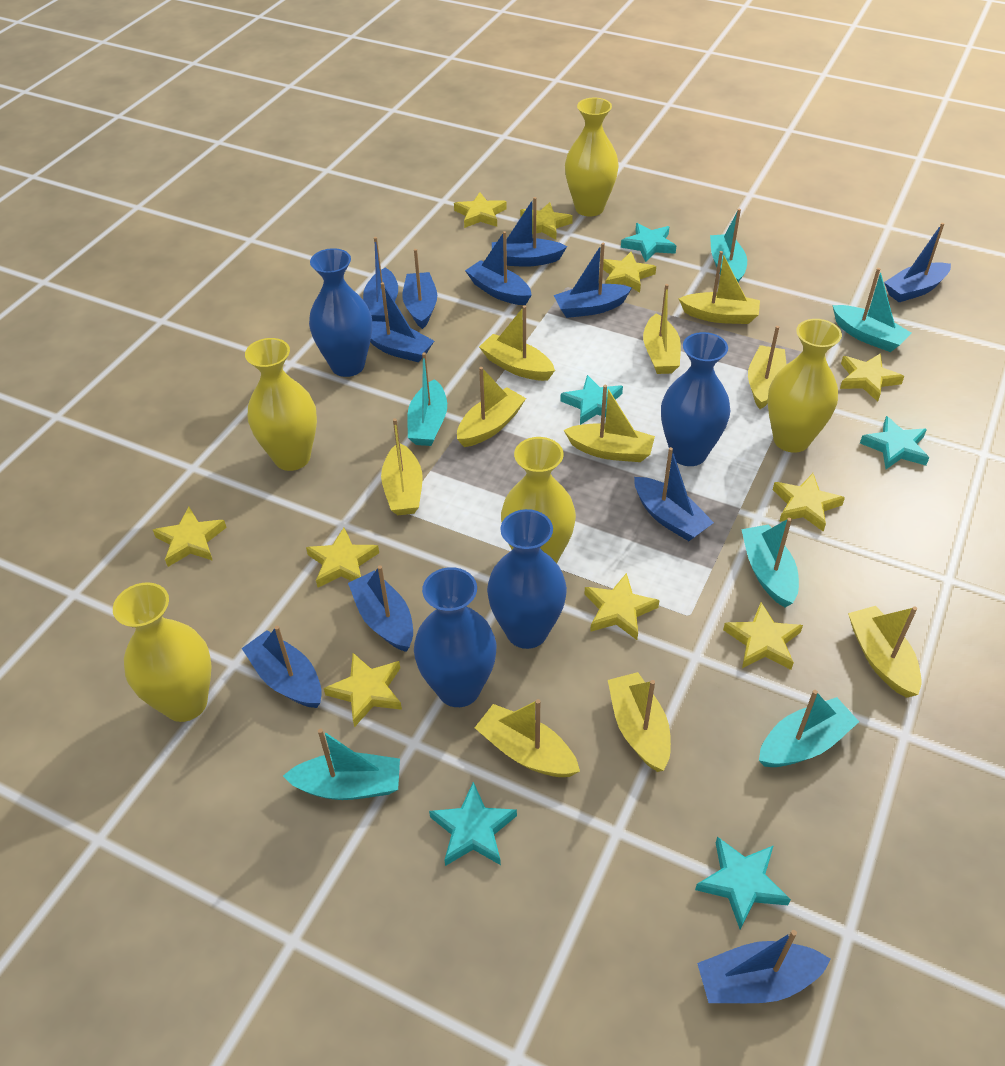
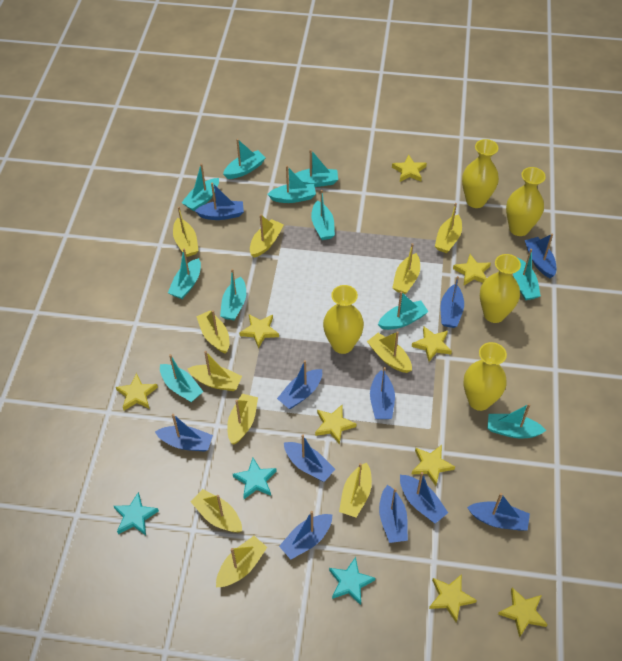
blue vase: [309,248,372,377] [414,567,496,707] [487,509,567,649] [661,332,730,466] = 4 -> none = 0
turquoise boat: [283,729,400,800] [407,352,447,446] [710,208,747,282] [741,518,799,608] [759,690,859,767] [833,268,912,352] = 6 -> [160,354,203,402] [168,248,201,299] [181,163,219,211] [220,269,246,320] [223,139,265,179] [267,166,316,203] [295,149,338,187] [311,190,335,240] [378,292,429,330] [487,404,547,438] [513,249,541,300] = 11
turquoise star: [429,782,517,866] [560,375,623,425] [621,223,676,262] [695,837,791,930] [860,416,929,469] = 5 -> [114,492,159,535] [233,458,276,499] [329,557,375,605] = 3
yellow boat: [381,418,423,515] [457,367,526,447] [475,699,580,777] [479,305,555,381] [564,385,655,462] [608,672,671,772] [643,284,681,374] [679,251,760,324] [748,326,787,409] [848,606,922,698] = 10 -> [173,207,199,257] [187,351,242,391] [191,489,242,532] [196,310,229,354] [216,536,267,587] [227,394,258,445] [250,214,284,258] [339,463,372,517] [367,331,412,373] [392,243,420,294] [435,203,462,253] = 11
yellow star: [153,507,227,567] [306,528,379,588] [324,653,402,727] [454,192,507,228] [520,202,573,240] [584,573,660,640] [603,252,656,292] [723,602,803,670] [773,473,845,532] [840,353,904,402] = 10 -> [116,373,158,410] [239,314,279,349] [315,405,356,445] [392,155,427,182] [412,326,452,362] [412,445,455,486] [429,574,477,622] [453,254,491,285] [498,587,548,638] = 9

